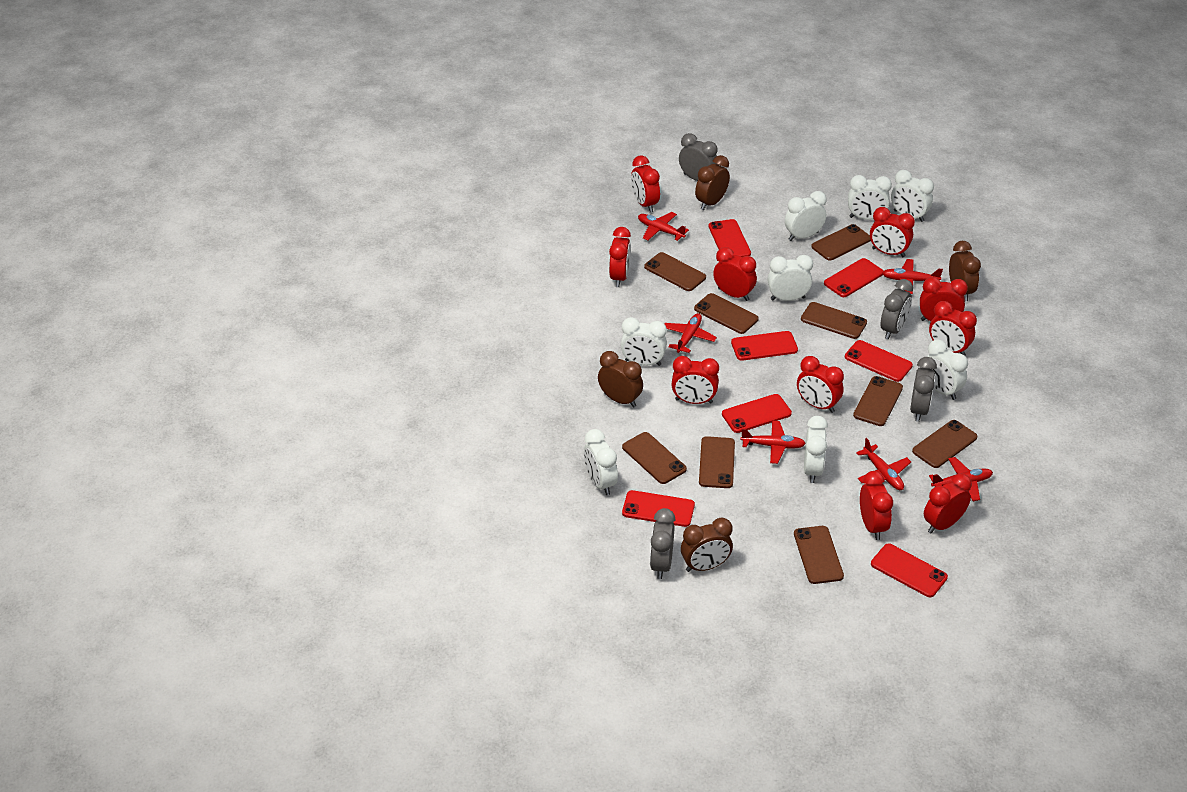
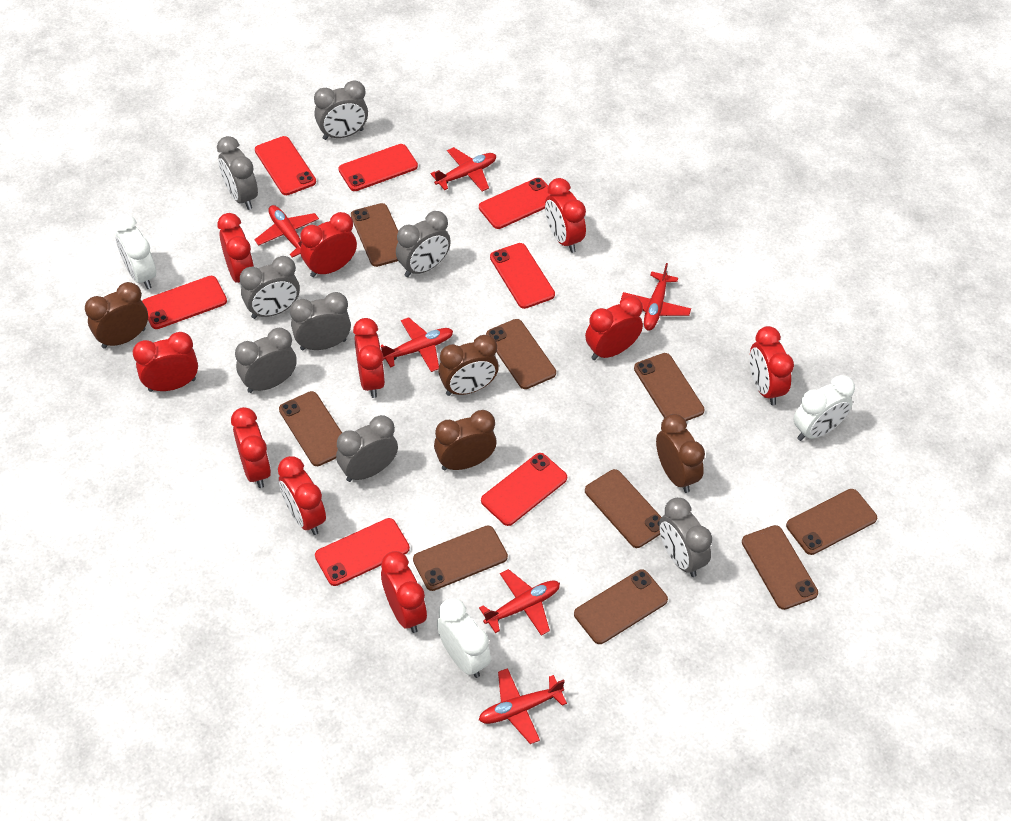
grey clock: [650,508,675,579] [679,133,718,181] [881,279,913,339] [910,357,937,422] = 4 -> [217,136,258,210] [235,328,297,393] [240,256,300,319] [290,292,351,350] [314,80,368,140] [336,415,398,482] [396,211,451,277] [659,498,712,577] = 8
white clock: [584,429,618,495] [620,317,667,366] [768,255,813,301] [785,191,827,241] [804,416,828,483] [848,175,892,220] [891,170,934,222] [927,339,968,400] = 8 -> [113,214,156,289] [437,598,491,678] [794,375,855,441] = 3

